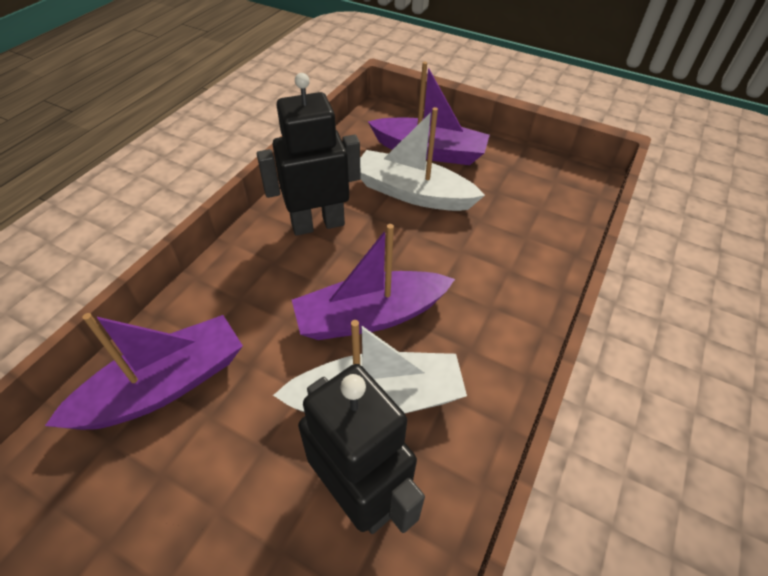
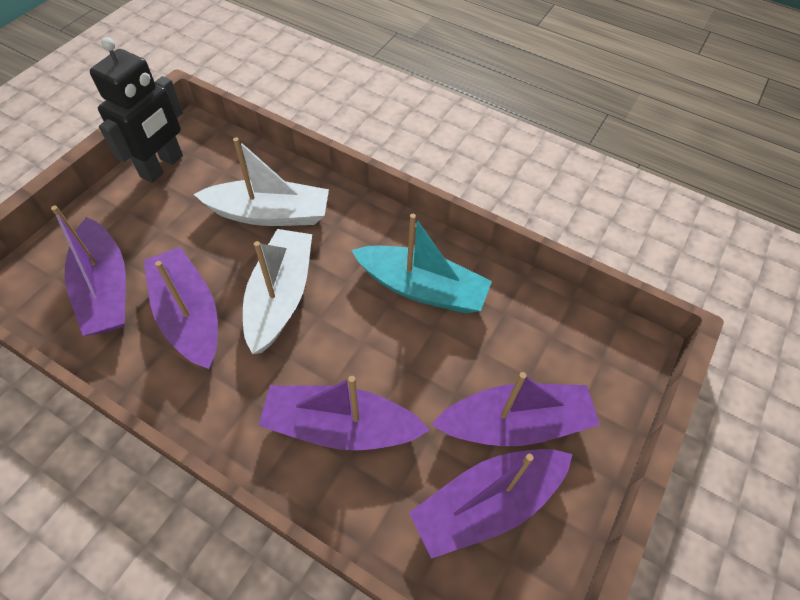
black robot: [257,73,361,236] [298,364,425,534] = 2 -> [90,37,183,183] = 1
purple boat: [45,313,243,430] [292,224,455,340] [368,62,490,165] = 3 -> [51,206,126,336] [143,247,218,369] [258,376,430,450] [409,449,573,559] [431,372,600,446] = 5
turquoise boat: none = 0 -> [351,214,492,314] = 1

